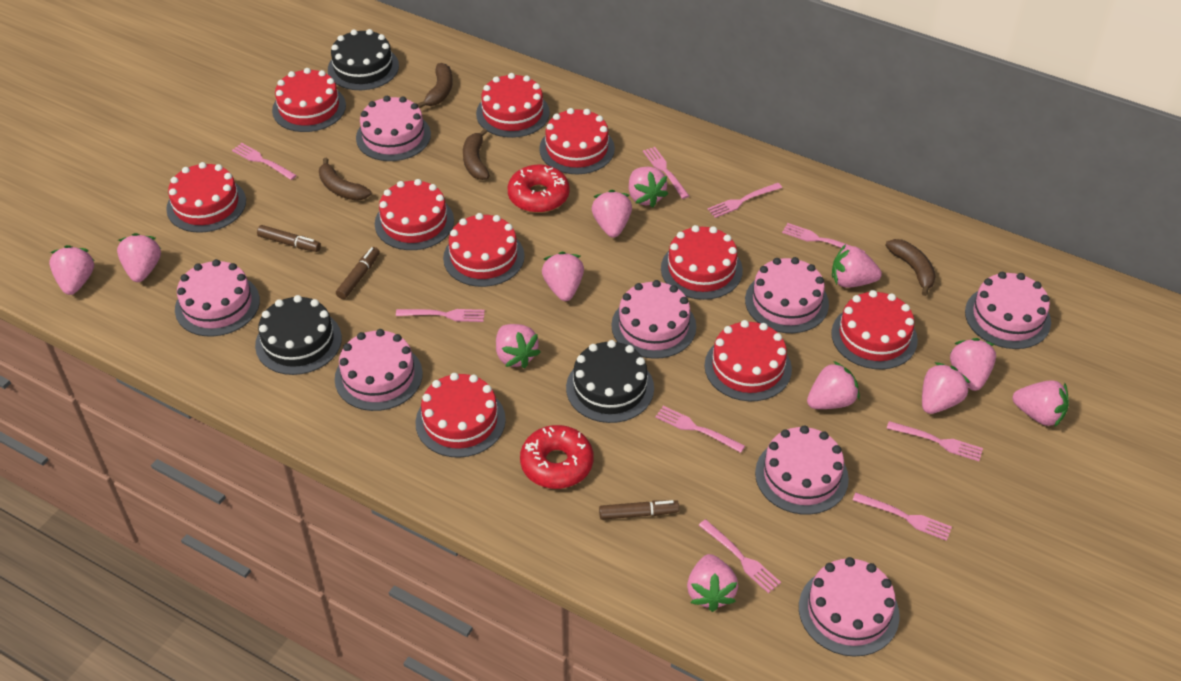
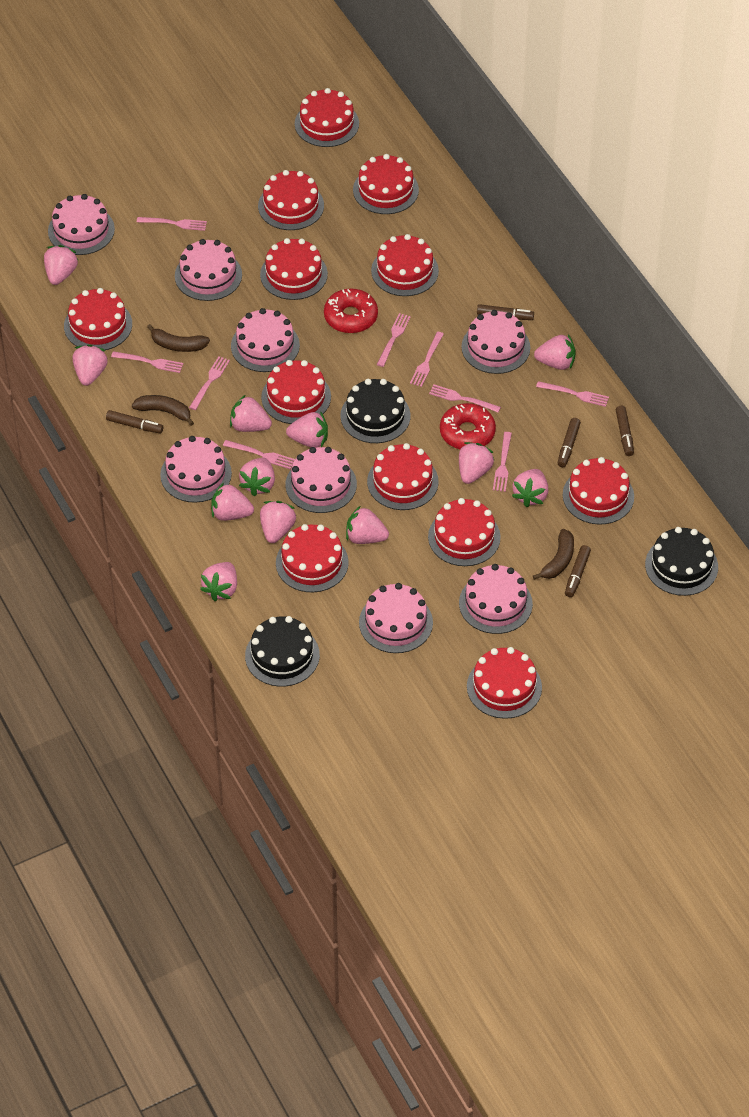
brown banana: [319,158,371,201] [417,63,453,108] [463,129,490,180] [885,239,936,296] = 4 -> [132,395,194,426] [147,324,210,352] [533,529,574,580] = 3
brown marker: [257,225,321,252] [336,247,380,299] [599,500,679,520] = 3 -> [106,410,163,433] [477,304,534,320] [558,418,581,467] [565,545,591,597] [616,406,634,456] = 5
red cake: [166,162,246,233] [272,68,346,132] [375,179,454,250] [415,373,506,458] [443,213,525,287] [476,73,550,138] [539,108,615,174] [661,225,743,300] [704,320,792,401] [831,290,918,369] = 10 -> [64,288,132,350] [258,170,324,230] [260,238,328,300] [261,360,331,424] [276,524,349,592] [295,88,359,147] [353,154,419,214] [367,443,439,510] [371,234,439,296] [428,498,501,566] [467,647,542,719] [563,457,634,525] = 12

